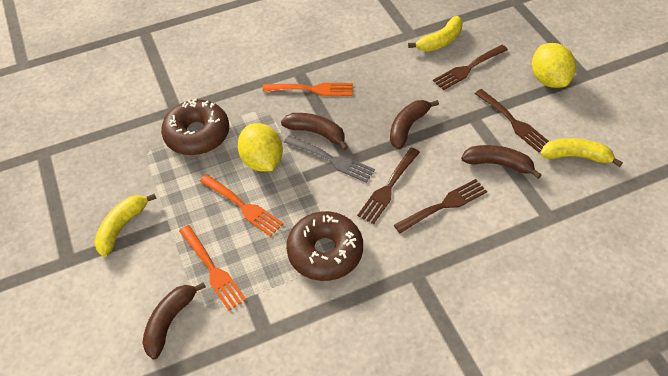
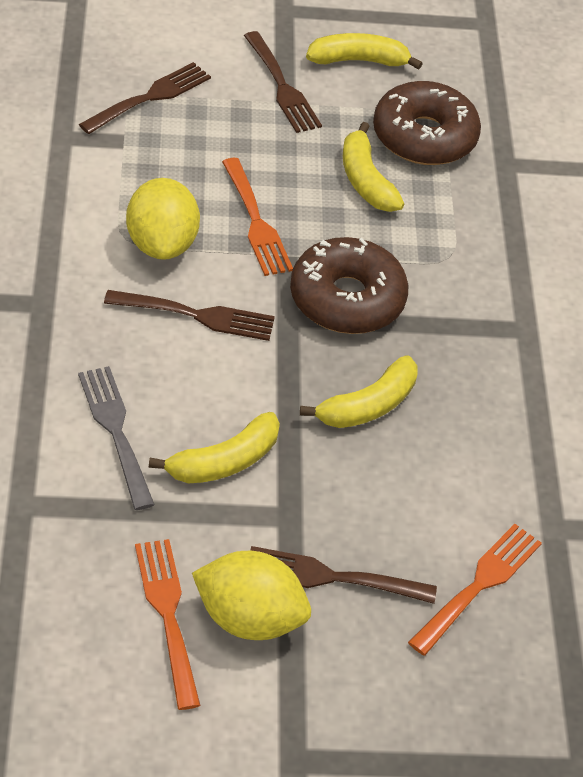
brown banana: [142,282,206,360] [281,113,348,150] [390,100,439,149] [461,145,541,179] = 4 -> none = 0
yellow banana: [94,194,157,257] [408,16,463,52] [540,138,623,167] = 3 -> [149,412,280,484] [300,355,418,428] [306,33,423,70] [343,122,404,212] = 4

